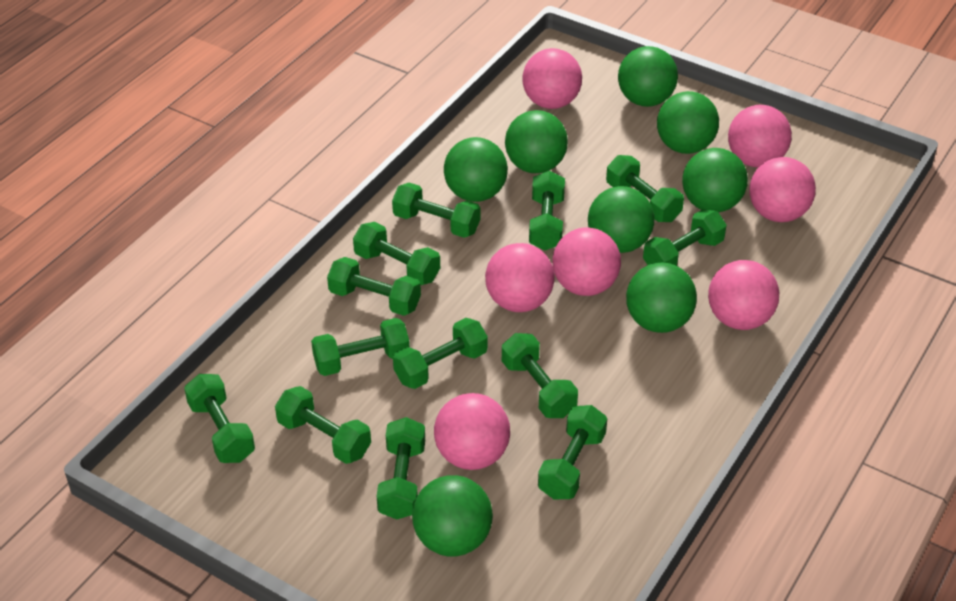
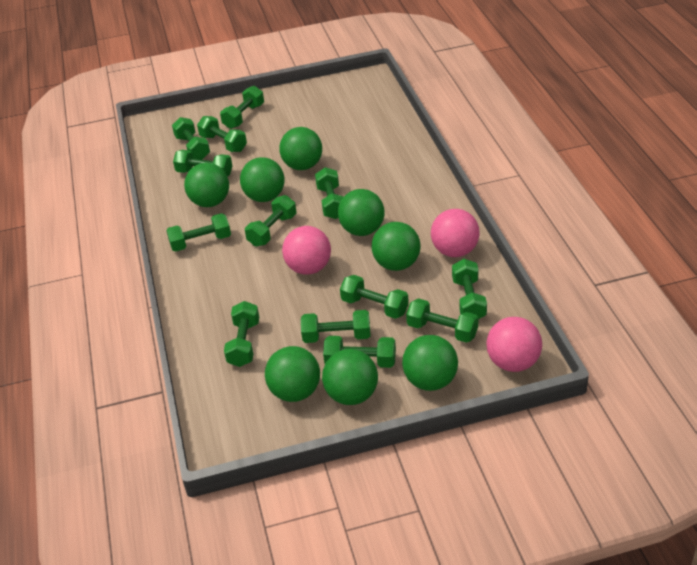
pink ball: [434,393,510,470] [485,243,554,312] [522,48,582,109] [552,227,621,296] [708,260,779,330] [728,105,792,168] [749,157,816,222] = 7 -> [282,226,331,275] [431,209,480,257] [486,317,542,372] = 3

